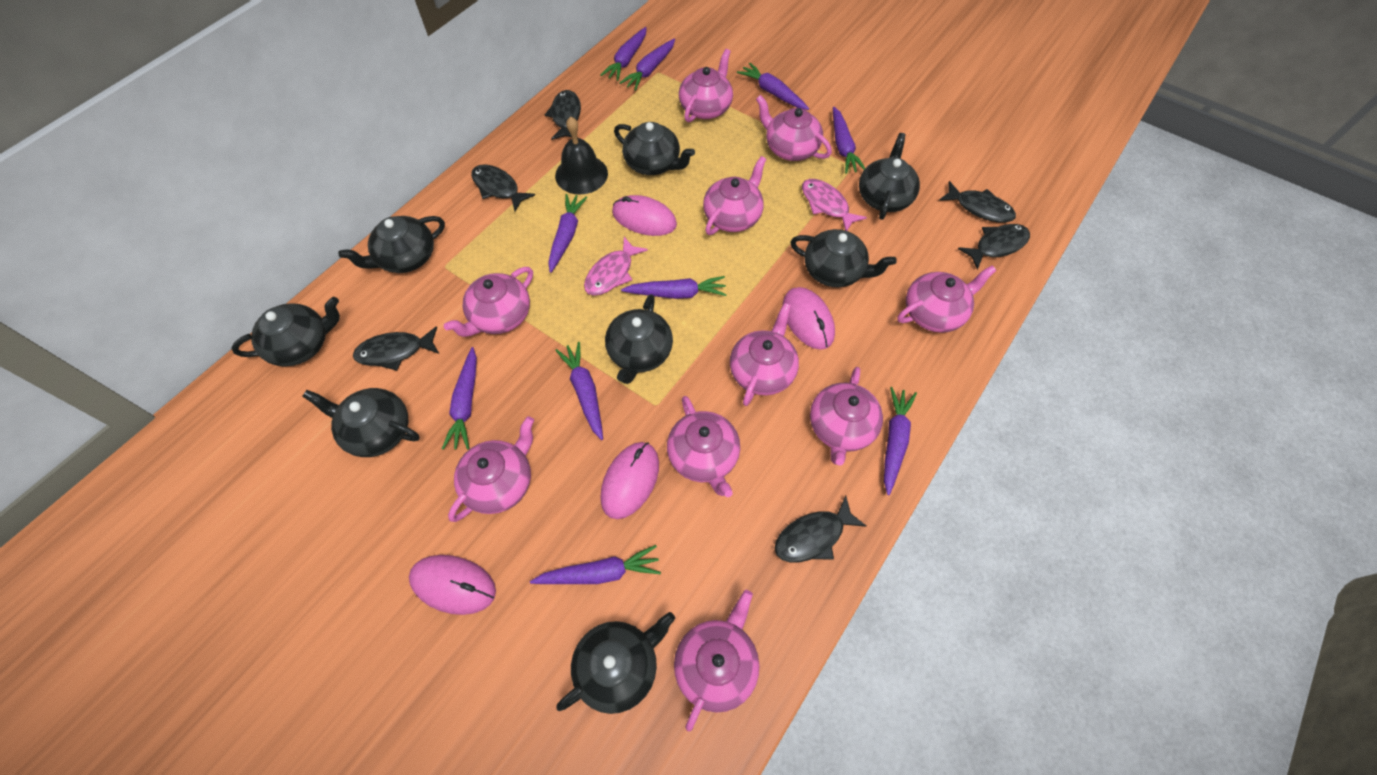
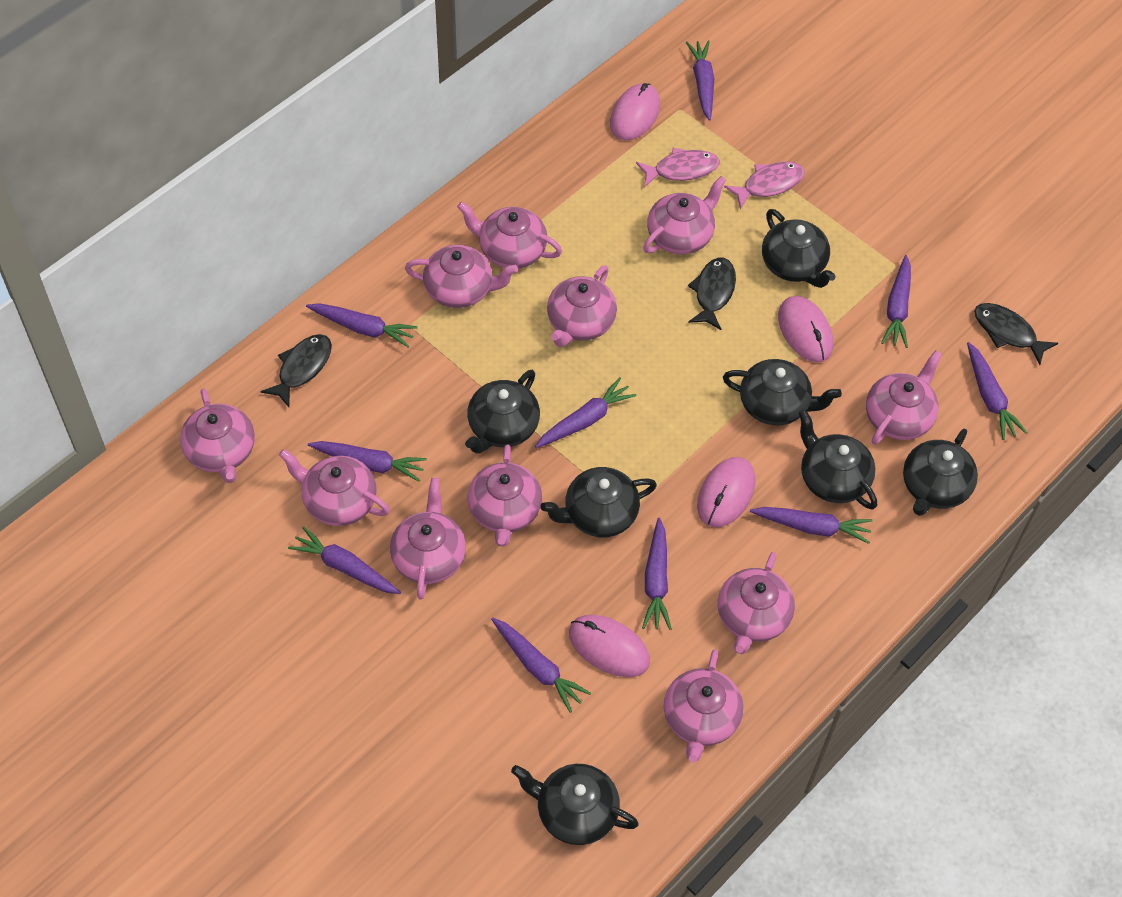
black bell: [555,117,608,195] = 1 -> none = 0
black fish: [353,326,439,371] [471,164,535,211] [544,90,581,140] [775,496,867,562] [939,181,1016,223] [958,224,1030,269] = 6 -> [261,334,332,407] [688,258,736,330] [974,303,1058,365] = 3
black teapot: [231,297,340,367] [302,388,420,457] [339,216,445,273] [556,612,675,714] [605,294,673,384] [614,122,695,175] [790,229,897,287] [859,133,920,220] = 8 -> [465,370,540,454] [511,764,639,845] [540,467,657,537] [723,359,842,426] [762,209,836,288] [798,409,877,510] [903,429,978,516] = 7
pink teapot: [444,267,533,337] [448,416,534,522] [667,396,740,497] [674,590,760,731] [679,49,733,122] [703,156,766,235] [730,303,799,406] [756,95,832,161] [810,367,883,466] [897,265,996,333] = 10 -> [180,388,255,483] [279,449,390,526] [390,478,466,600] [405,245,518,308] [457,202,562,269] [467,444,542,547] [547,265,617,347] [643,176,726,255] [664,649,743,763] [718,552,795,654] [866,350,942,444] = 11

